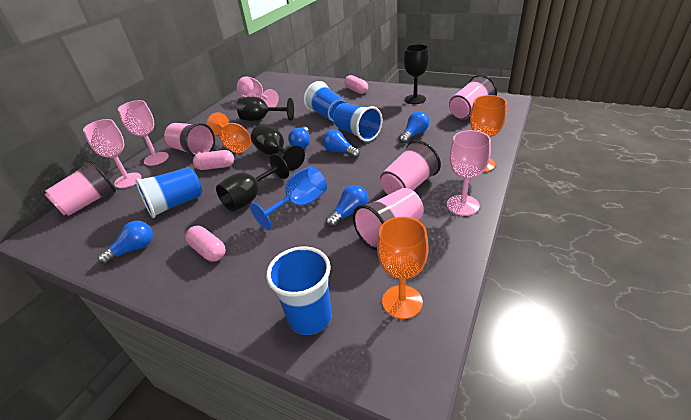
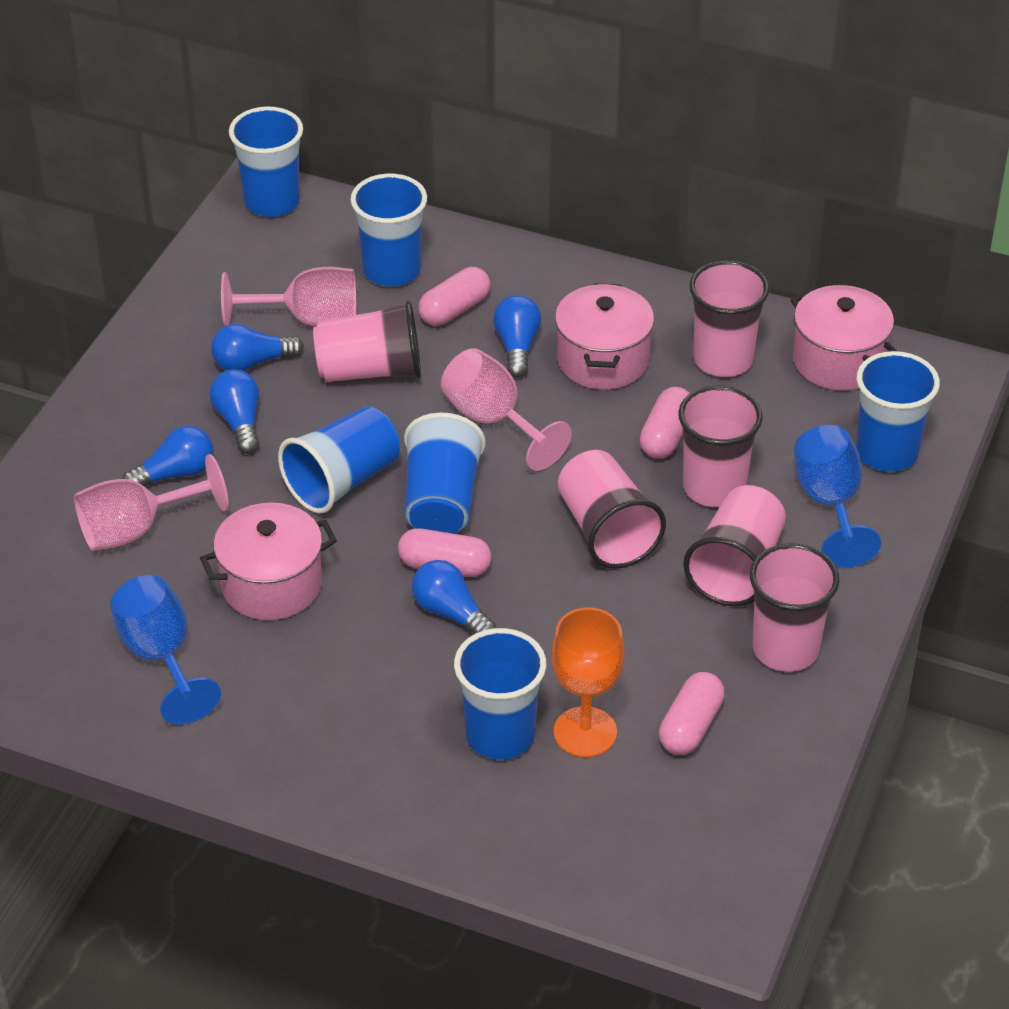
black goblet: [216,154,289,211] [237,96,294,121] [251,124,305,171] [404,44,429,104] = 4 -> none = 0
blue cup: [135,167,202,218] [266,246,332,335] [304,81,347,122] [333,103,383,142] = 4 -> [229,106,303,217] [278,406,400,514] [350,174,427,287] [404,413,486,534] [454,628,546,760] [856,351,940,472] = 6
blue goblet: [250,166,327,230] = 1 -> [110,575,221,725] [794,425,881,568] = 2
orange goblet: [206,112,251,153] [377,217,429,319] [470,95,507,172] = 3 -> [552,607,625,757] = 1
pink capsule: [185,226,226,262] [193,150,234,170] [344,75,368,94] = 3 -> [398,528,492,577] [418,267,490,326] [640,387,690,458] [659,672,725,755] = 4
pink cup: [44,160,116,216] [164,123,215,156] [353,188,424,250] [380,140,441,195] [449,75,497,119] = 5 -> [313,300,421,382] [558,450,666,569] [678,386,763,507] [683,485,786,606] [689,260,769,377] [750,543,839,672] = 6
pink goblet: [83,119,142,188] [118,100,169,166] [237,76,279,107] [447,130,491,216] = 4 -> [74,454,229,551] [221,267,356,327] [441,348,572,471] = 3
pink pot: none = 0 -> [200,503,337,620] [555,283,654,390] [791,285,897,391] = 3

